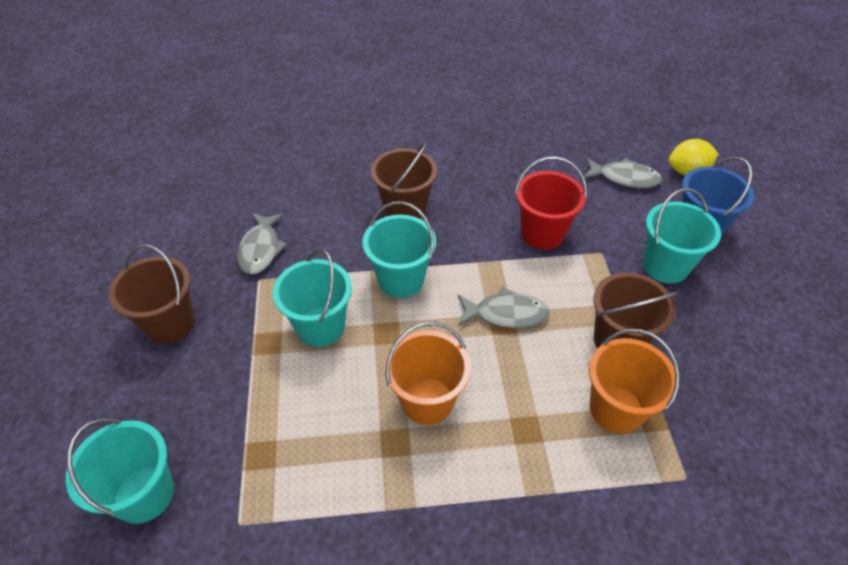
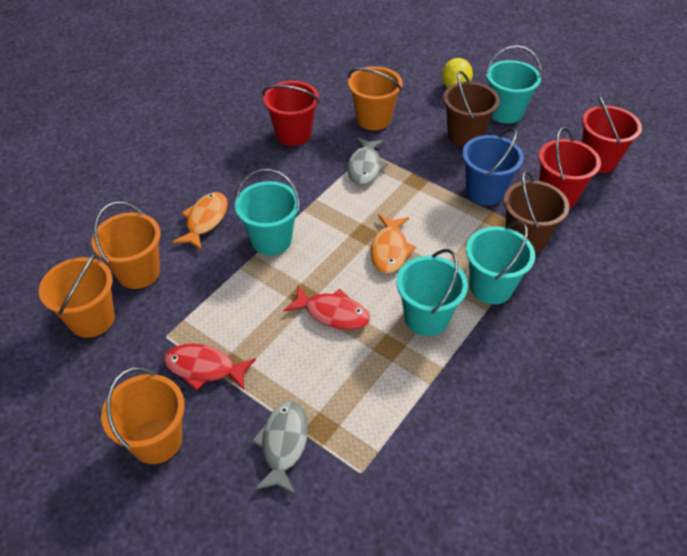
brown bucket: [109,245,195,344] [371,142,437,219] [594,272,678,348] = 3 -> [443,71,500,147] [504,170,569,253] = 2
grey fish: [237,213,288,275] [458,287,550,328] [584,158,662,188] = 3 -> [252,401,308,494] [347,137,388,185] = 2
orange bucket: [385,322,471,425] [589,329,680,434] = 2 -> [39,252,115,338] [91,202,161,289] [101,367,185,464] [348,66,403,130] = 4
orange fish: none = 0 -> [173,192,228,250] [371,214,416,274] = 2
red bucket: [515,156,587,250] = 1 -> [262,81,320,146] [538,127,601,208] [582,96,642,173] = 3
red fish: none = 0 -> [164,344,256,391] [284,285,370,330] = 2

